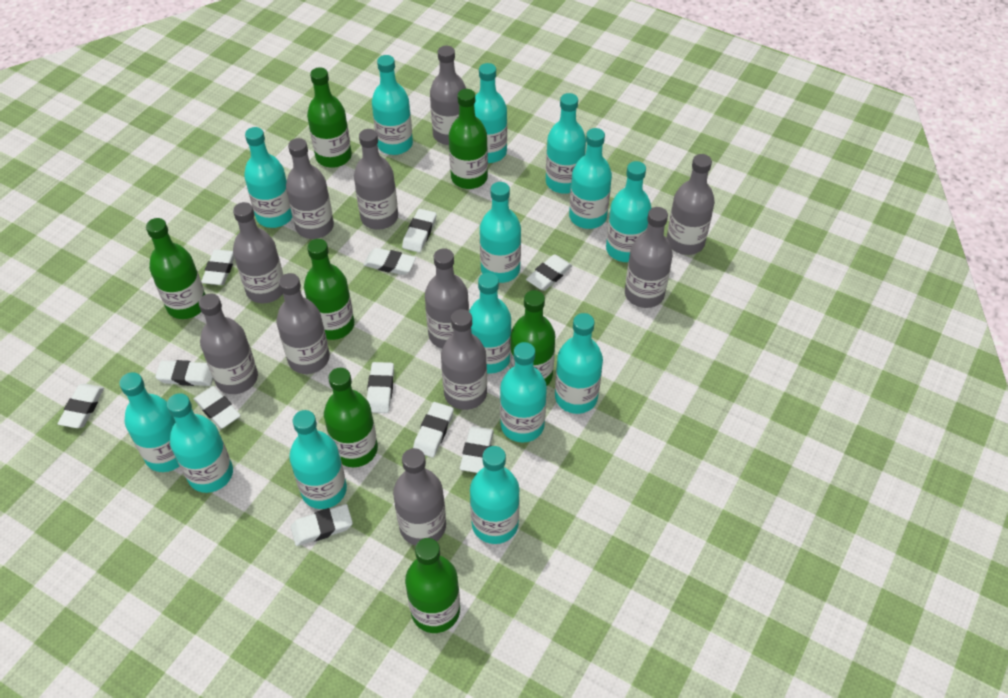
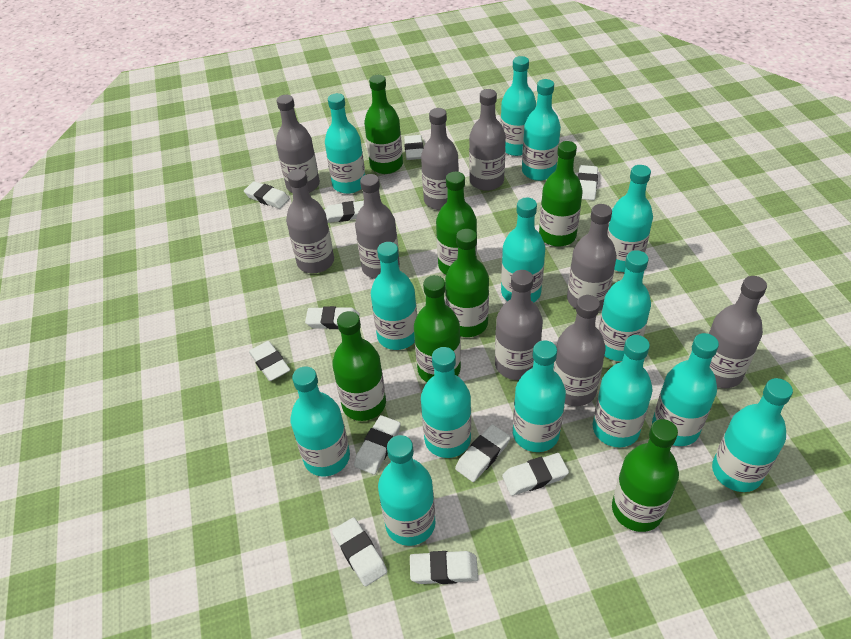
grey bottle: [199,294,258,394] [233,202,283,303] [276,273,330,374] [286,138,334,239] [354,129,398,230] [393,448,446,546] [425,248,469,349] [430,46,466,145] [441,309,487,410] [625,207,673,308] [667,154,715,255] = 11 -> [276,95,320,193] [286,169,334,273] [355,174,400,279] [421,108,459,210] [469,89,506,191] [495,270,543,380] [554,295,606,406] [567,204,617,311] [708,276,767,388] = 9

